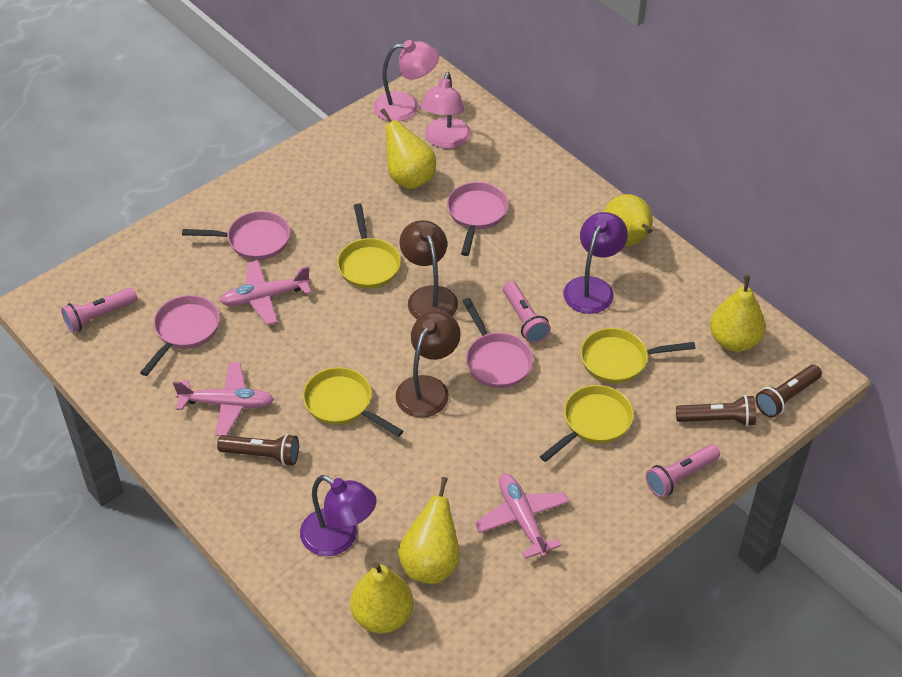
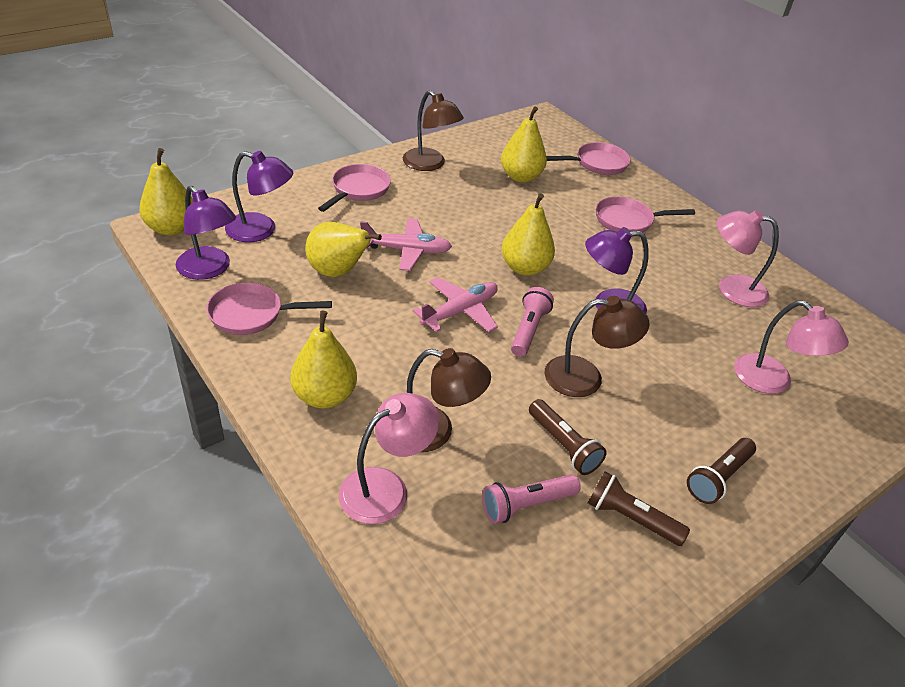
brown lamp: [396,311,461,418] [399,220,458,319] = 2 -> [403,90,464,171] [407,348,491,452] [544,296,650,397] = 3
pink flashlight: [61,288,137,333] [503,281,551,343] [646,444,720,498] = 3 -> [482,474,581,524] [511,287,554,357] = 2
pink lamp: [373,40,439,122] [420,72,471,149] = 2 -> [339,393,440,524] [717,210,779,307] [734,300,849,394] = 3
pink plane: [173,362,274,436] [219,260,311,325] [475,473,569,559] = 3 -> [360,218,452,271] [413,277,498,332] = 2
purple lamp: [300,475,377,556] [563,212,628,314] = 2 -> [176,186,236,280] [225,151,294,242] [585,227,649,314] = 3
yellow pan: [303,367,403,437] [337,203,401,289] [540,385,634,462] [581,328,696,383] = 4 -> none = 0

